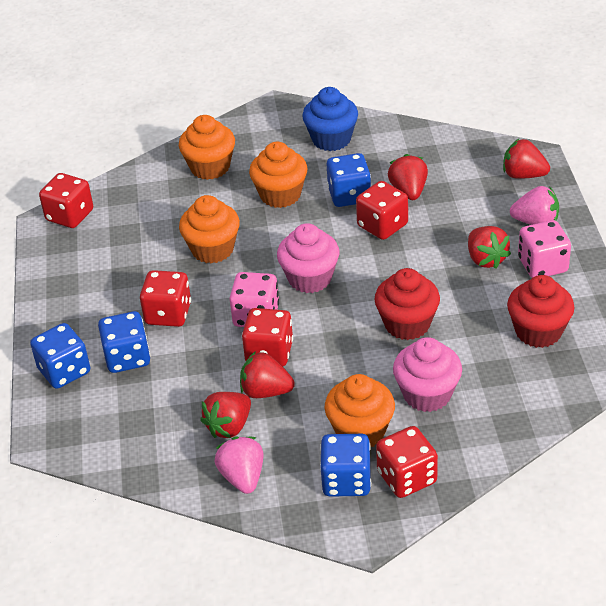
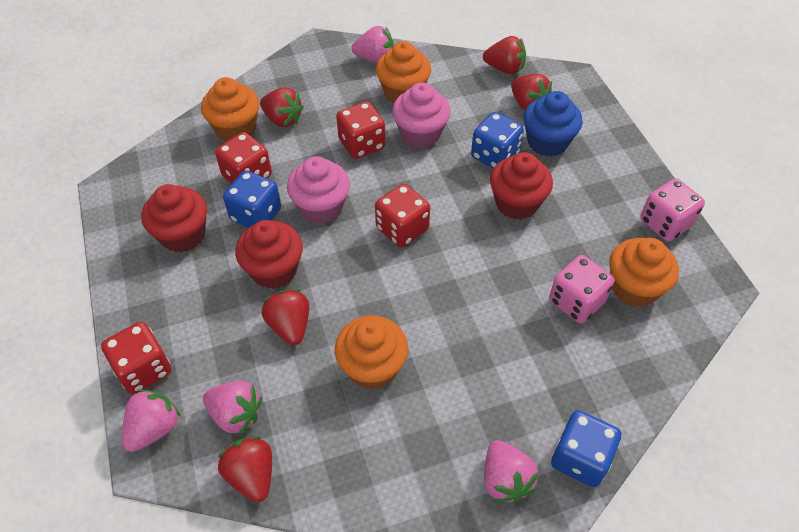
blue dice: [30,323,90,389] [98,311,150,373] [320,434,371,497] [327,153,371,207] = 4 -> [223,171,281,228] [471,112,524,169] [551,410,621,487] = 3
pink strawberry: [214,437,263,494] [510,186,559,225] = 2 -> [122,389,181,452] [203,381,262,435] [351,26,393,63] [484,440,539,503] = 4
red cupcake: [374,268,440,340] [507,275,574,348] = 2 -> [141,184,207,252] [235,220,303,289] [490,152,553,220] = 3
red dice: [39,173,93,228] [140,270,191,327] [242,308,293,367] [356,181,408,240] [376,426,438,498] = 5 -> [101,322,171,394] [215,132,272,184] [336,101,385,159] [375,184,430,248] = 4

